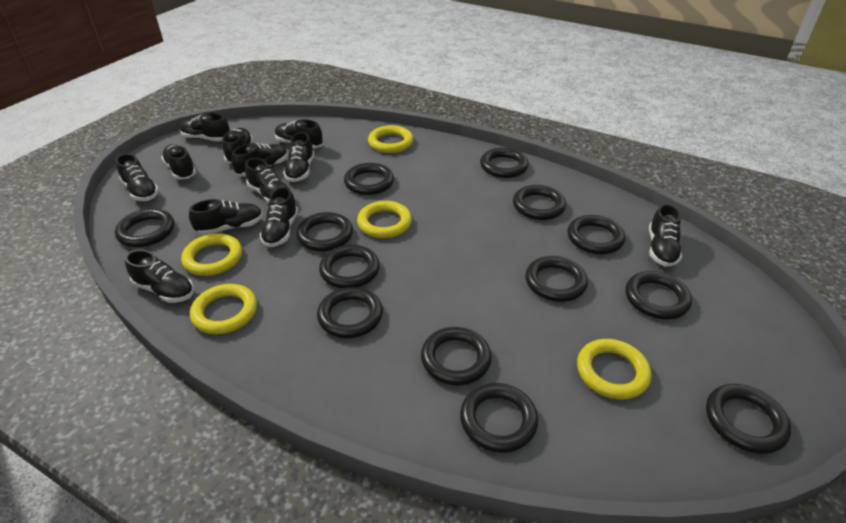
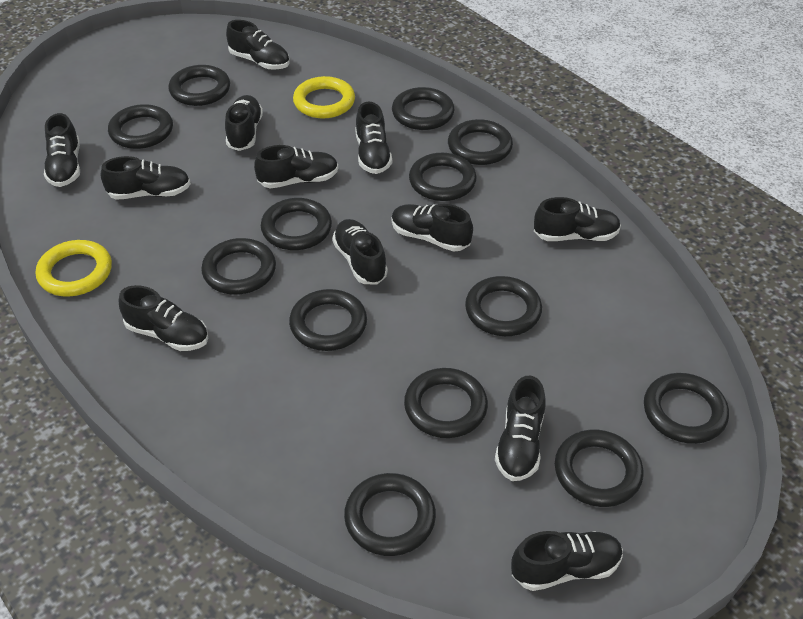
yellow ring: [181,233,242,276] [190,284,257,334] [357,201,412,238] [368,125,413,153] [577,339,651,400] = 5 -> [36,240,112,297] [293,76,355,118] = 2

